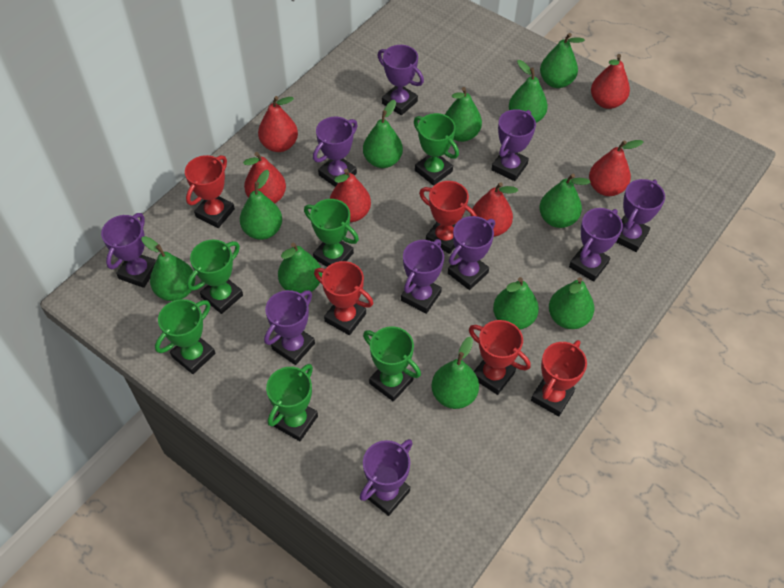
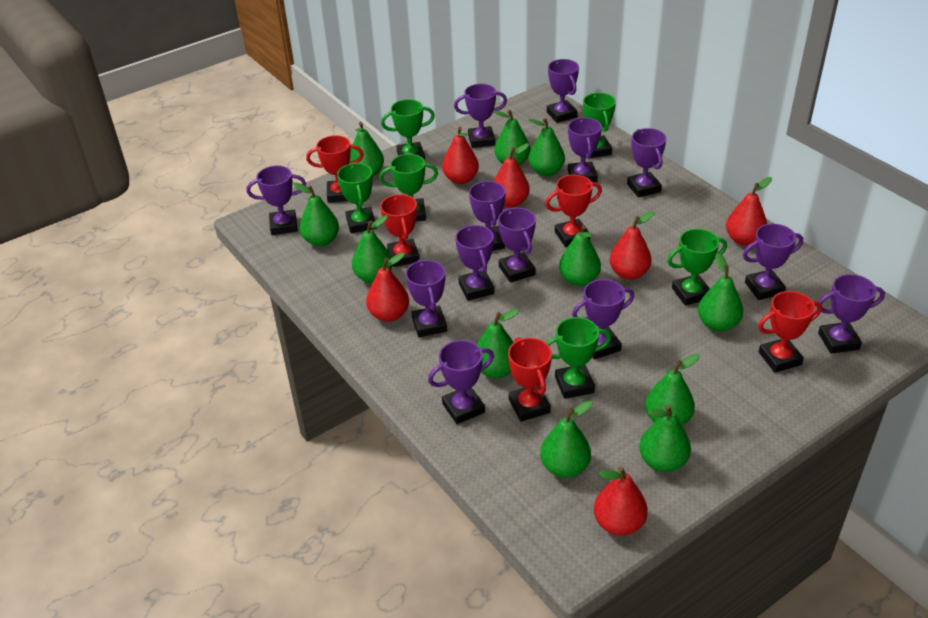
purple trophy: [101,213,157,288] [264,290,315,365] [313,117,358,187] [360,439,413,516] [377,45,424,115] [401,239,444,314] [448,216,495,290] [491,109,536,181] [569,208,623,282] [616,179,665,252] = 10 -> [247,165,306,235] [405,259,447,337] [428,340,494,424] [454,84,507,148] [455,225,494,301] [469,181,506,251] [498,208,536,283] [547,59,579,123] [568,117,602,182] [572,279,634,359] [627,128,666,198] [743,224,803,300] [818,274,885,354] = 13

